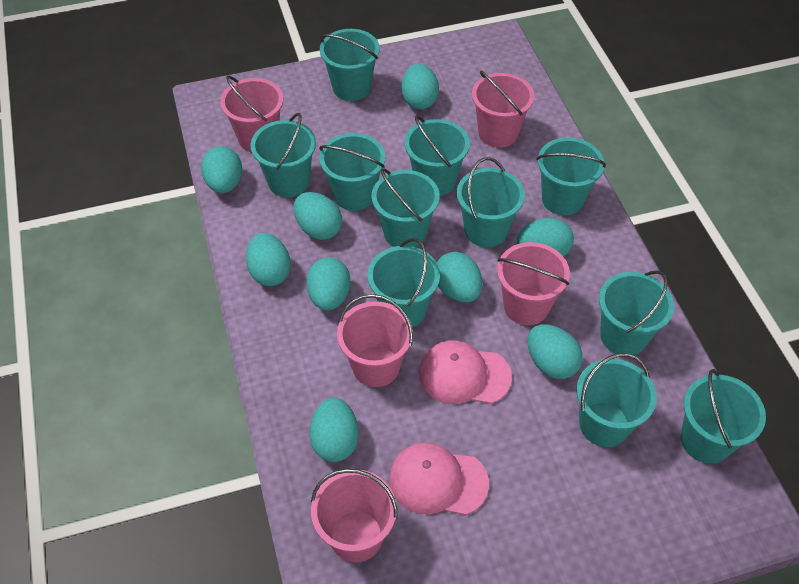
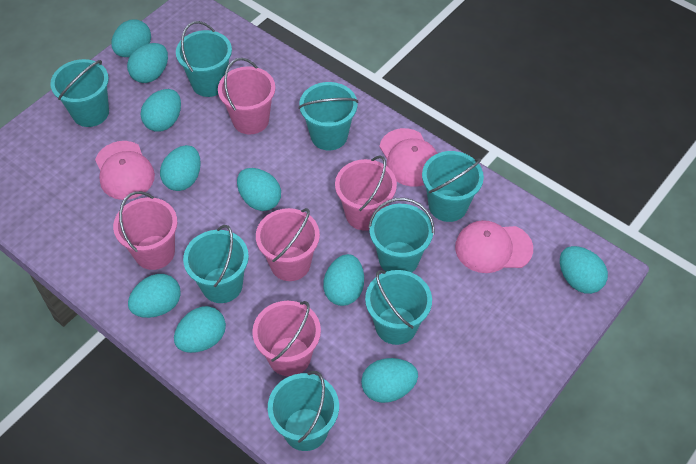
pink cap: [389,443,489,515] [419,340,512,404] = 2 -> [95,141,155,200] [380,128,438,186] [455,220,533,273] = 3
turquoise bucket: [250,113,316,197] [319,133,385,211] [320,29,380,101] [368,238,440,327] [372,168,440,247] [404,115,470,196] [457,157,525,247] [536,137,606,215] [576,353,657,447] [599,270,674,355] [681,369,766,464] = 11 -> [50,59,109,127] [176,21,232,97] [183,225,249,303] [268,371,339,451] [298,82,358,150] [365,270,432,345] [368,198,434,272] [422,151,484,222] = 8
turquoise egg: [201,146,242,193] [246,233,291,286] [294,192,342,240] [306,257,351,311] [309,397,359,462] [401,63,439,110] [437,252,483,302] [517,218,574,256] [528,324,583,379] = 9 -> [111,19,151,57] [127,43,168,83] [128,274,181,318] [141,89,181,132] [160,145,201,191] [174,306,226,353] [237,168,281,211] [323,254,364,306] [361,358,418,403] [560,246,608,294] = 10

